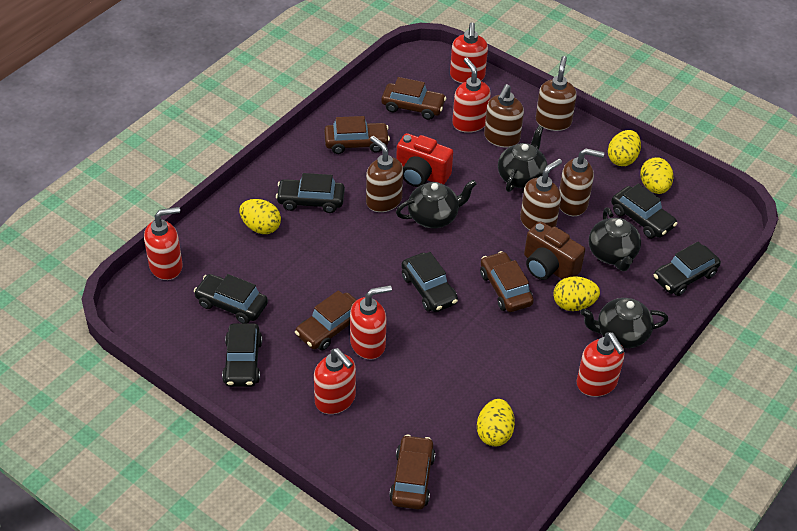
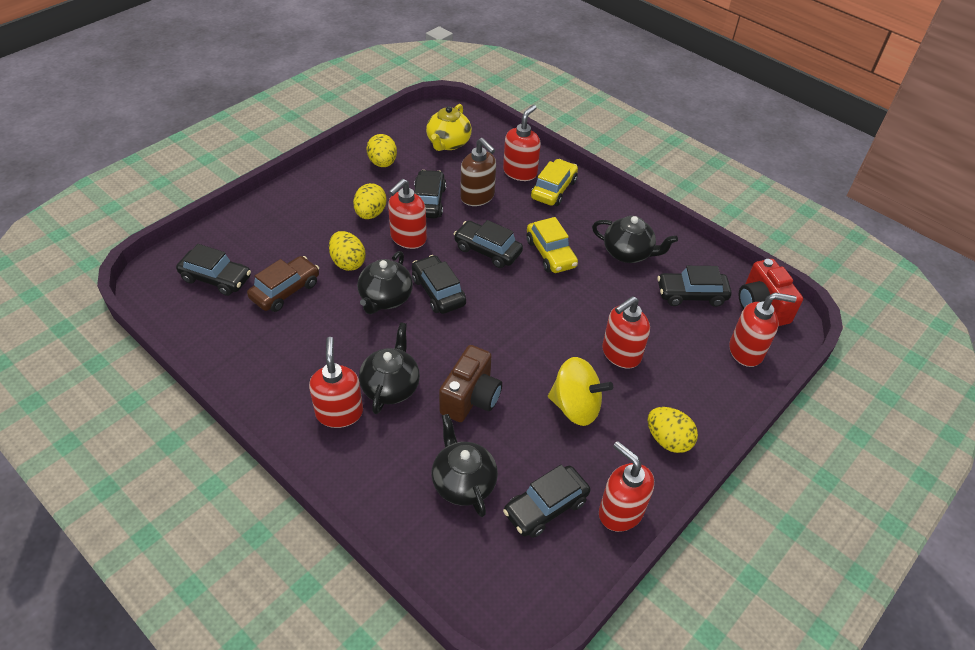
brown car: [295,290,357,351] [324,116,390,154] [381,77,446,120] [389,435,436,510] [480,251,534,312] = 5 -> [247,256,319,312] = 1
brown soap dispenser: [366,136,403,212] [484,84,524,147] [520,159,562,230] [536,56,577,131] [559,148,604,216] = 5 -> [460,138,496,206] = 1
yellow car: none = 0 -> [526,217,578,273] [531,159,578,206] = 2
yellow egg: [239,199,281,234] [477,399,515,446] [553,276,600,311] [608,130,641,166] [640,157,673,194] = 5 -> [329,231,365,271] [353,183,387,219] [366,134,397,167] [647,407,698,453] = 4
yellow spinning top: none = 0 -> [548,357,613,426] = 1
yellow teapot: none = 0 -> [426,104,472,151] = 1

